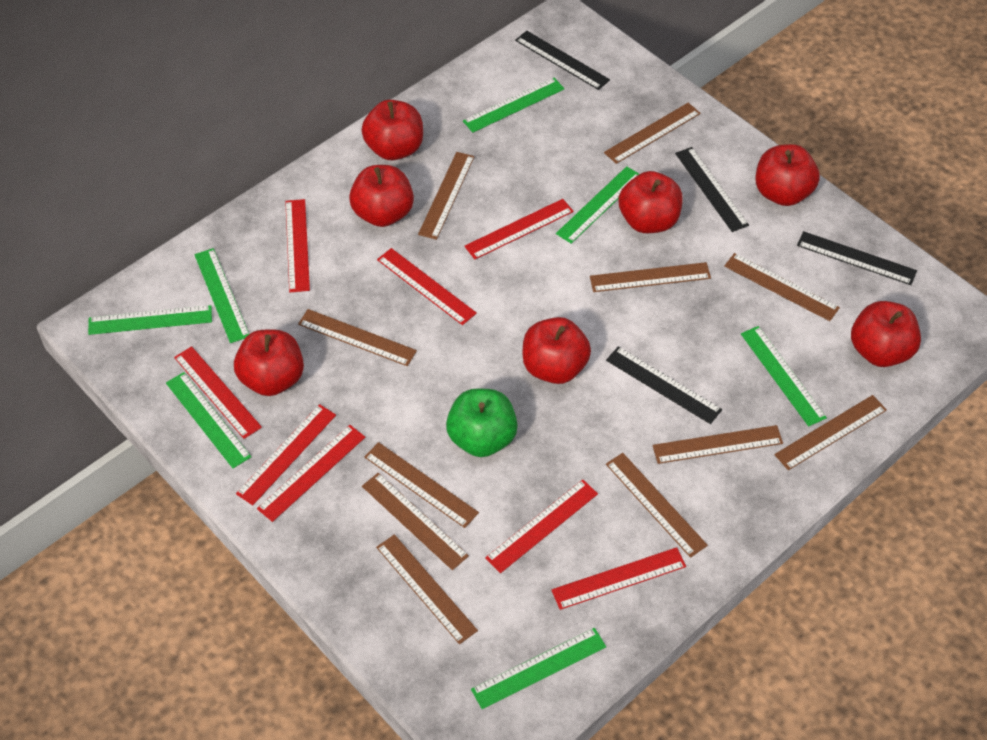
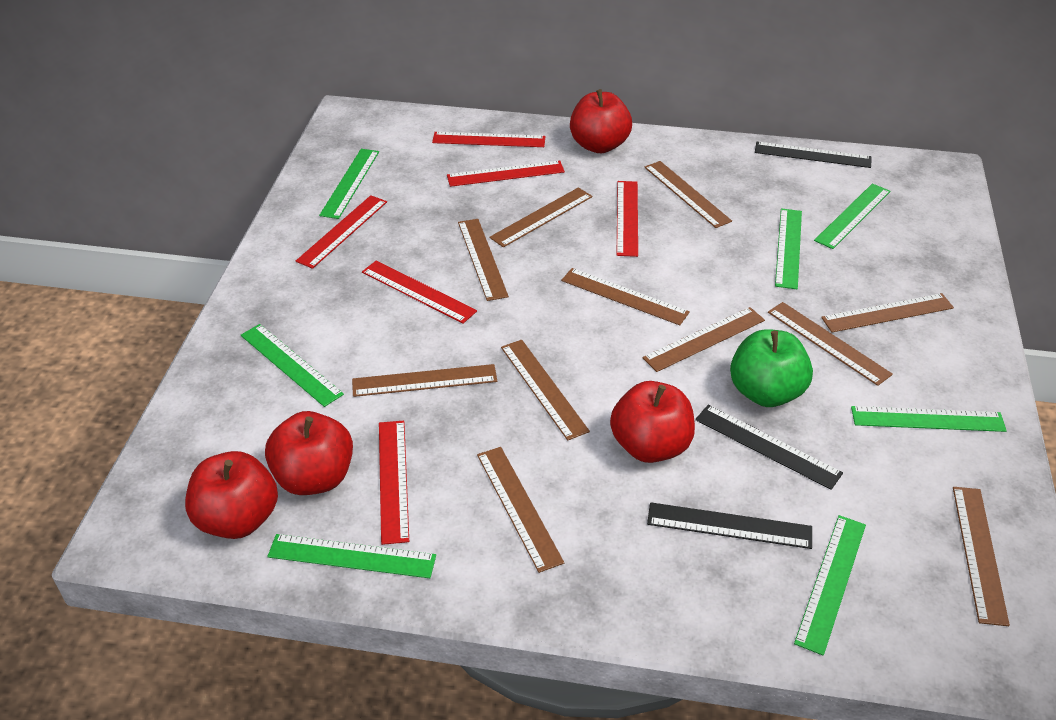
black ruler: [515,31,610,90] [606,347,722,424] [675,147,749,232] [797,231,917,285] = 4 -> [647,502,812,549] [695,405,843,490] [755,142,872,168] = 3
red apple: [234,330,304,396] [349,165,414,227] [362,100,423,160] [523,317,591,384] [619,171,683,233] [755,144,820,206] [851,301,921,367] = 7 -> [185,451,278,539] [265,411,353,495] [570,89,632,153] [610,381,695,463] = 4
red ruler: [174,346,262,439] [236,404,336,505] [257,425,365,522] [285,199,310,292] [377,248,477,325] [464,199,574,259] [485,479,598,573] [551,547,686,610] = 8 -> [296,195,387,269] [362,260,477,324] [379,421,409,545] [432,132,545,147] [447,161,565,187] [617,181,638,257] = 6

